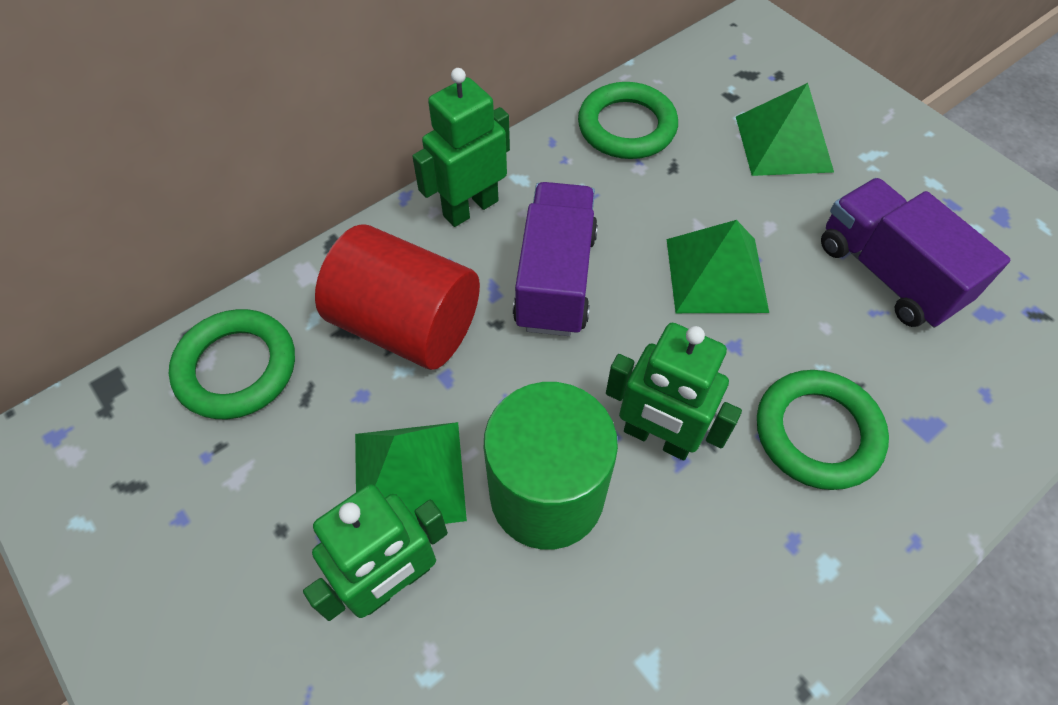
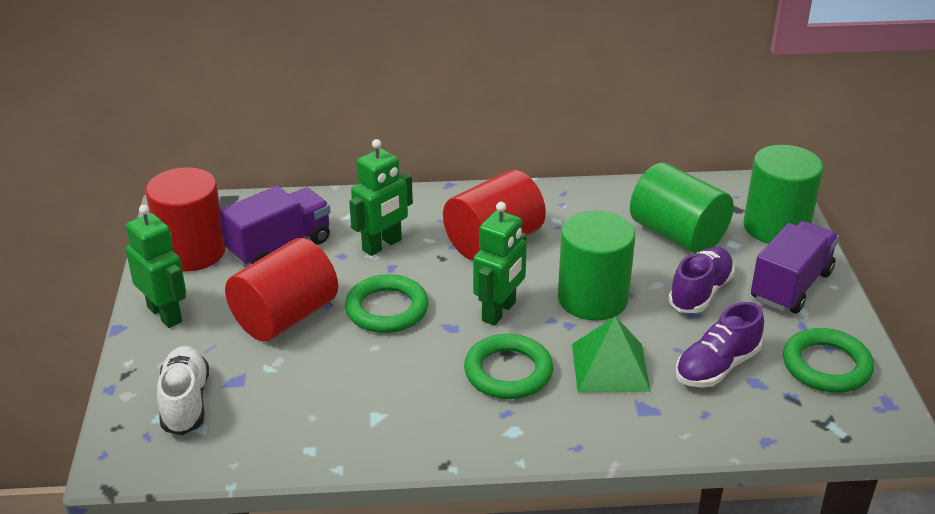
green cylinder: [484,382,618,550] = 1 -> [558,210,635,321] [630,163,734,253] [743,145,823,244] = 3
green pyramid: [355,422,467,524] [667,220,769,313] [736,83,834,176] = 3 -> [572,316,651,392] = 1
purple shoe: none = 0 -> [668,247,735,313] [676,302,764,387] = 2
red cylinder: [315,224,480,370] = 1 -> [145,167,226,272] [225,238,338,342] [443,170,546,260] = 3
white shoe: none = 0 -> [157,346,209,435] = 1

